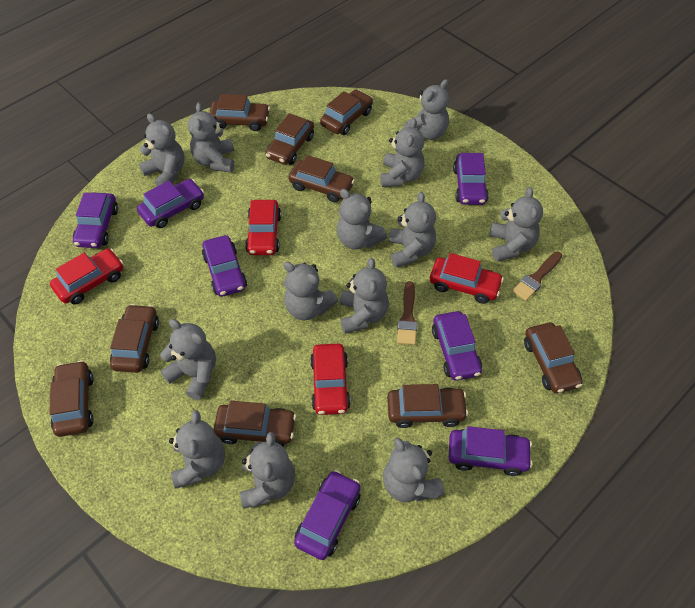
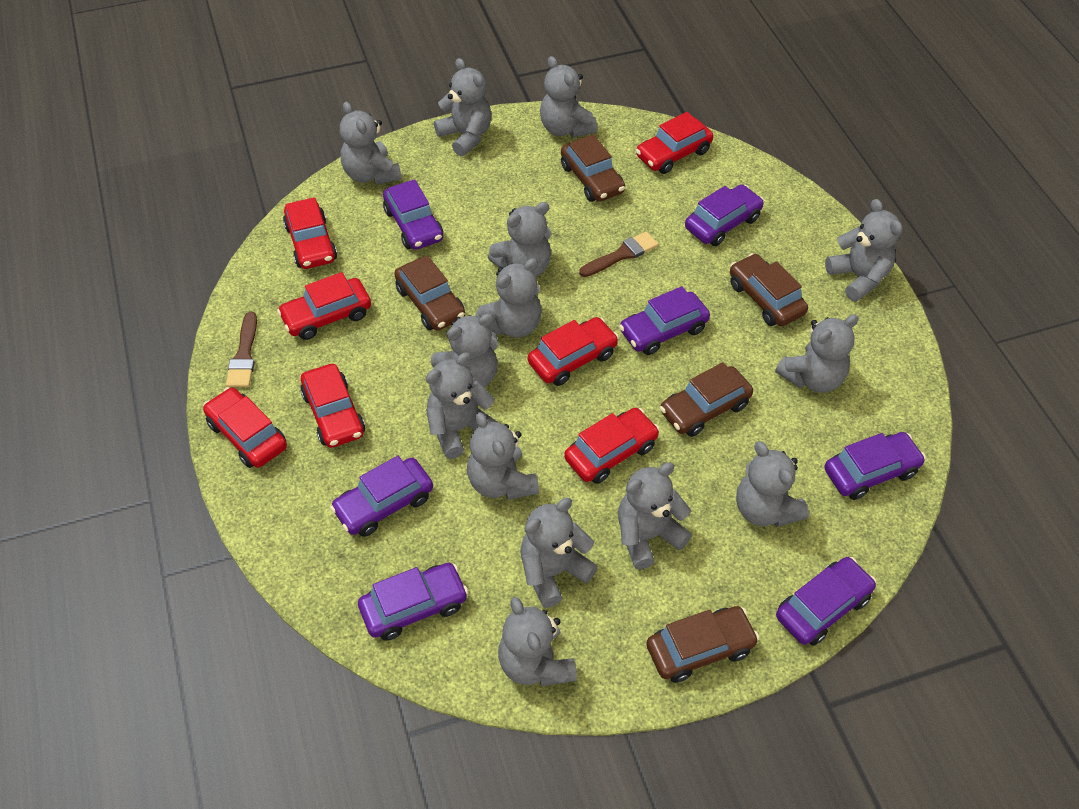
brown car: [49,360,94,437] [110,304,159,373] [209,94,270,131] [213,401,296,447] [265,113,314,165] [288,155,355,202] [320,89,373,135] [387,384,468,428] [524,323,583,393] = 9 -> [394,256,465,331] [561,134,625,202] [646,606,759,683] [660,362,753,437] [730,253,808,326] = 5
grey teddy bear: [139,113,184,186] [160,319,216,400] [169,410,225,489] [188,103,234,172] [240,432,295,509] [283,262,338,320] [337,189,387,249] [340,258,389,333] [381,118,424,187] [383,438,444,502] [389,192,436,267] [403,79,449,140] [489,187,543,262] = 13 -> [340,102,402,185] [426,353,497,459] [431,313,498,387] [434,58,492,156] [467,412,539,500] [475,258,542,338] [488,202,551,277] [498,597,577,686] [520,498,598,608] [540,56,598,138] [618,462,692,570] [736,441,809,527] [775,314,859,393] [825,199,903,302] = 14
red car: [50,248,123,305] [245,200,281,255] [310,344,351,415] [430,253,504,304] = 4 -> [203,387,287,468] [277,272,371,340] [283,197,337,269] [300,364,365,448] [528,317,619,386] [564,408,660,484] [636,112,713,174] = 7

